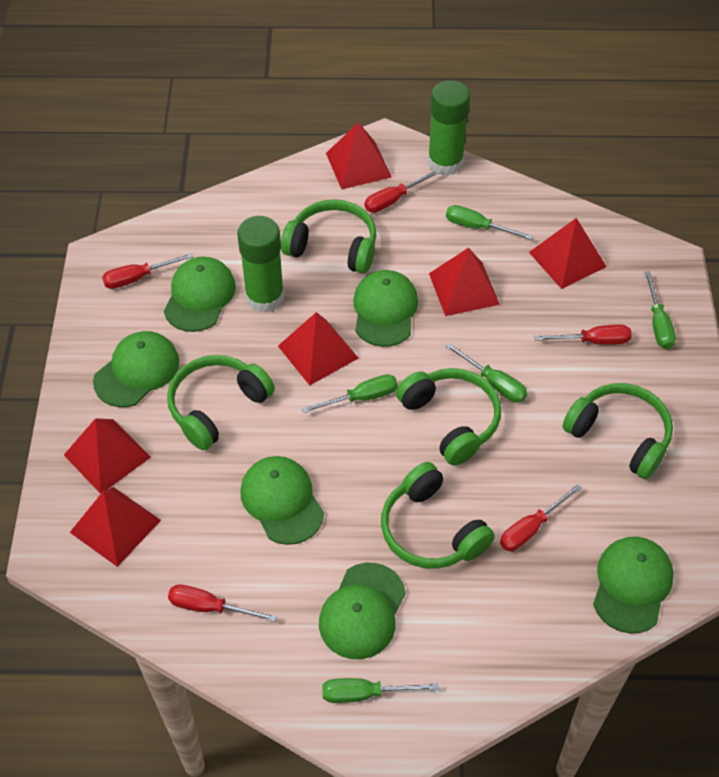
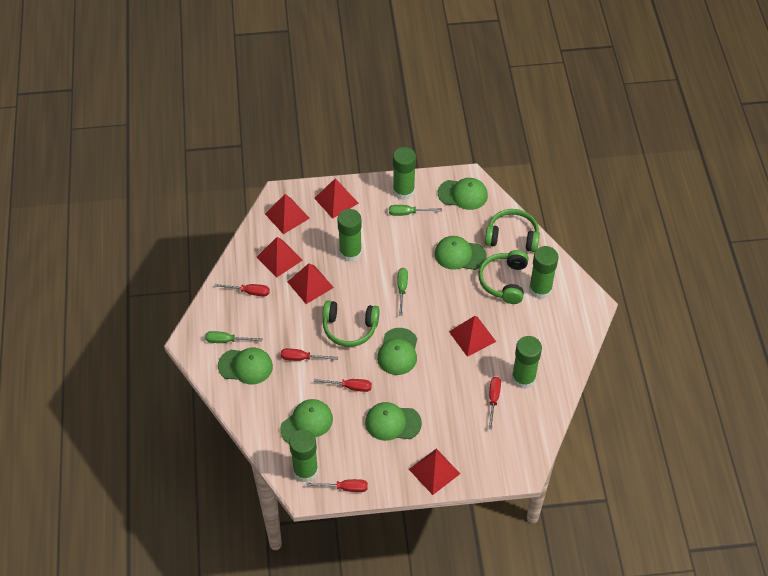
green glue stick: [237,216,284,312] [428,80,470,175] = 2 -> [289,430,318,482] [337,209,362,262] [393,147,416,200] [512,336,542,389] [529,246,559,299] = 5
green headphones: [167,355,275,450] [281,199,377,274] [381,462,495,569] [396,368,501,465] [563,383,673,479] = 5 -> [323,300,380,347] [479,250,528,304] [485,209,540,252] = 3
green screwdriver: [302,374,398,413] [322,678,438,703] [445,343,527,403] [446,205,533,240] [645,271,676,349] = 5 -> [205,331,263,343] [389,205,442,216] [397,268,408,316] = 3

